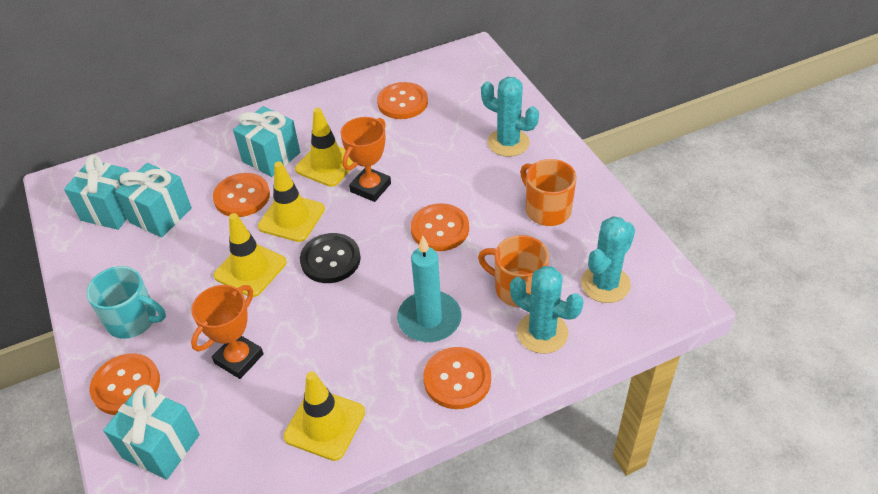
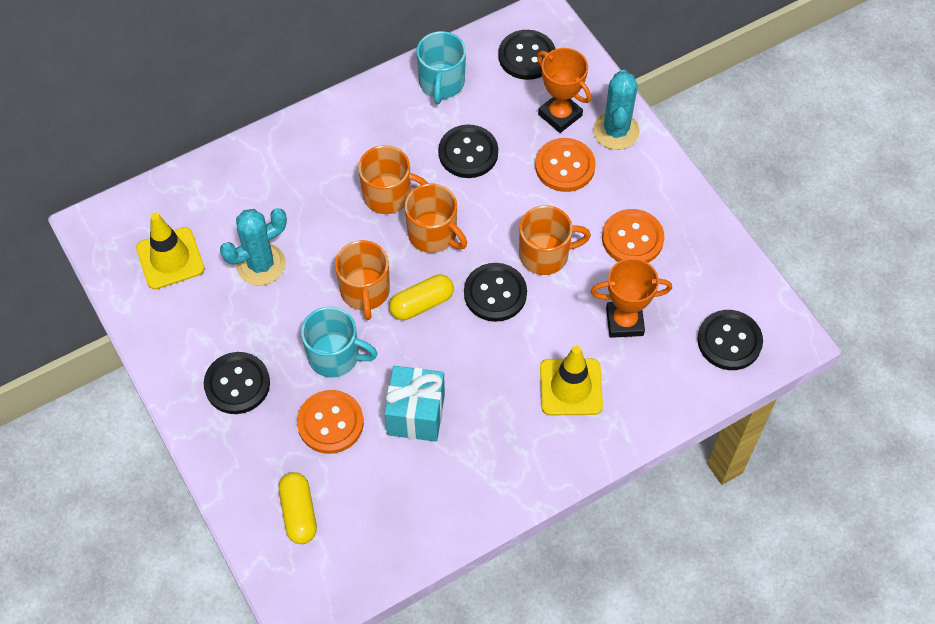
black button: [300,233,361,283] = 1 -> [204,352,270,414] [438,125,498,178] [464,263,527,322] [498,30,556,80] [697,310,763,370] = 5
orange button: [90,353,160,415] [213,173,270,217] [377,82,428,119] [411,203,469,251] [423,347,491,409] = 5 -> [297,390,364,454] [535,138,596,192] [602,209,664,263] = 3
orange mug: [478,235,549,307] [520,159,576,226] = 2 -> [335,240,390,320] [358,145,428,214] [405,183,467,253] [519,205,591,275] = 4
turquoise cactus: [481,77,539,157] [510,266,584,354] [581,216,635,303] = 3 -> [220,208,287,286] [593,70,640,150] = 2
turquoise candle: [397,236,462,342] = 1 -> none = 0
turquoise gift: [64,154,129,230] [103,384,200,480] [115,163,192,237] [233,106,300,177] = 4 -> [384,366,445,442] = 1
turquoise mug: [86,266,166,339] = 1 -> [301,307,378,378] [417,31,466,104] = 2
yellow capsule: none = 0 -> [279,472,317,544] [389,274,454,320] = 2
yellow traffic cone: [213,213,287,297] [258,161,325,242] [283,371,365,461] [295,108,354,187] = 4 -> [136,213,205,290] [540,346,603,415] = 2

